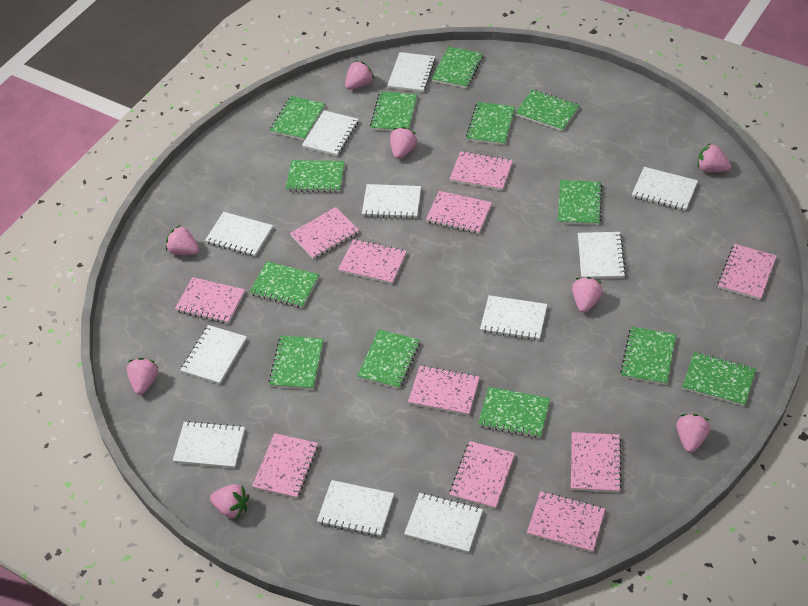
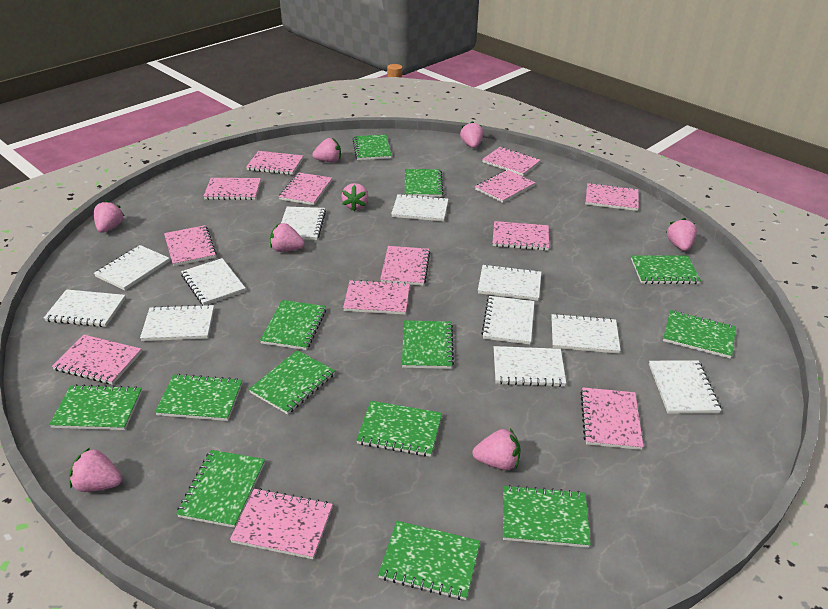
pink notebook: [175,277,245,324] [252,433,318,499] [290,207,359,259] [338,239,407,284] [408,365,480,415] [426,191,492,234] [449,441,515,509] [450,151,513,191] [527,491,605,552] [571,432,622,492] [718,244,777,300] = 11 -> [52,335,142,385] [164,225,217,266] [203,178,261,200] [230,488,333,559] [246,151,303,175] [279,173,332,205] [343,280,410,315] [380,246,430,286] [475,170,535,203] [482,147,541,176] [493,221,549,251] [580,387,643,450] [586,183,639,211] = 13

